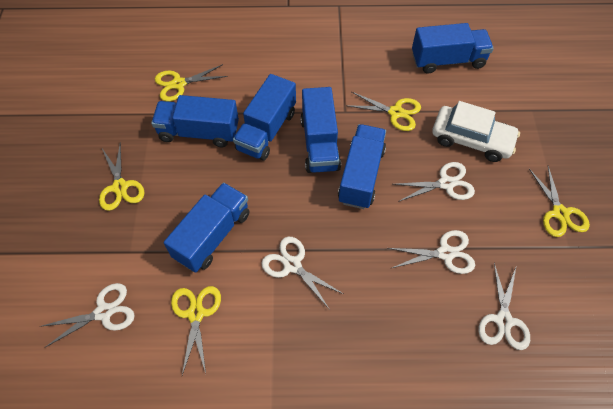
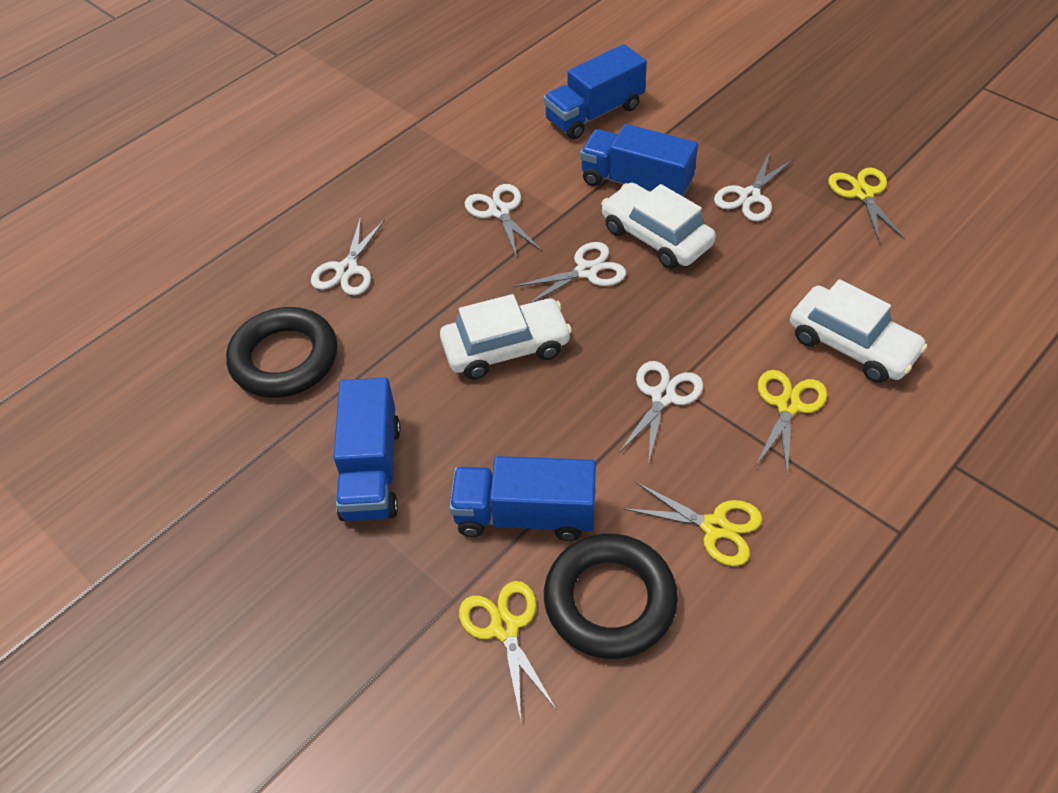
black ring: none = 0 -> [226,307,338,398] [544,533,678,659] = 2
blue truck: [151,95,239,147] [164,183,250,273] [233,74,296,161] [300,87,341,173] [338,124,386,209] [412,23,494,74] = 6 -> [333,378,401,521] [449,456,596,541] [543,44,647,139] [580,124,698,197] = 4
white car: [432,101,520,162] = 1 -> [440,294,572,379] [601,182,716,269] [790,279,927,383] = 3
yellow scissors: [99,142,144,211] [155,64,228,101] [171,286,221,375] [346,92,421,131] [529,166,590,237] = 5 -> [459,581,556,721] [624,481,762,566] [755,370,827,477] [828,168,905,241] = 4

